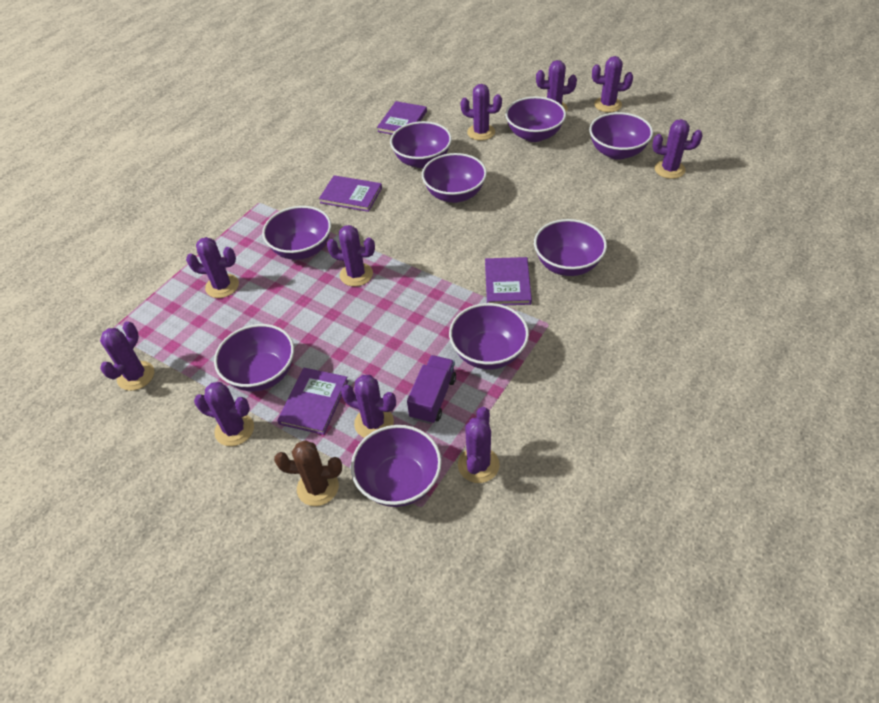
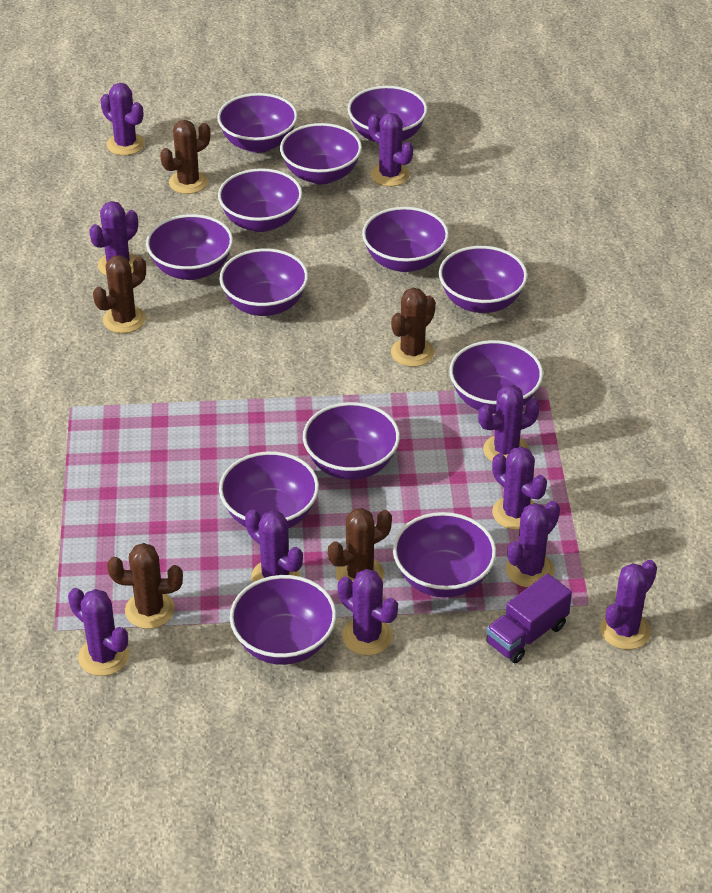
brown cactus: [274,440,342,506] = 1 -> [93,255,146,333] [107,543,183,629] [160,120,210,194] [328,508,392,582] [391,288,436,367] = 5
purple book: [277,368,348,435] [319,175,382,212] [377,101,427,135] [485,257,532,305] = 4 -> none = 0
purple bowl: [214,324,294,392] [262,206,331,260] [351,425,442,507] [390,121,452,168] [422,153,487,203] [449,303,529,370] [505,96,566,142] [534,219,607,276] [589,112,653,160] = 9 -> [146,214,233,280] [217,93,298,153] [218,168,302,232] [219,248,308,316] [219,451,319,529] [230,575,337,665] [280,123,362,184] [303,402,400,480] [347,86,427,144] [362,207,449,272] [393,512,496,597] [439,246,528,313] [449,340,543,414] = 13

